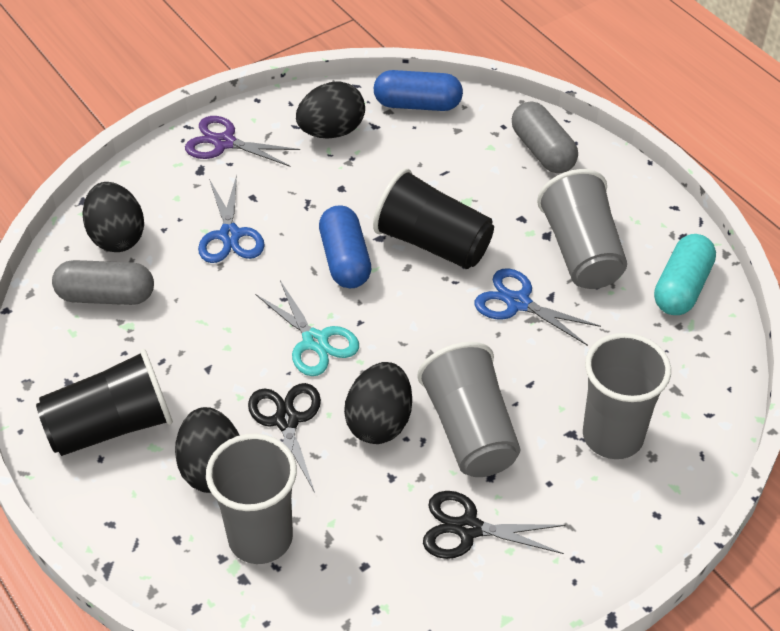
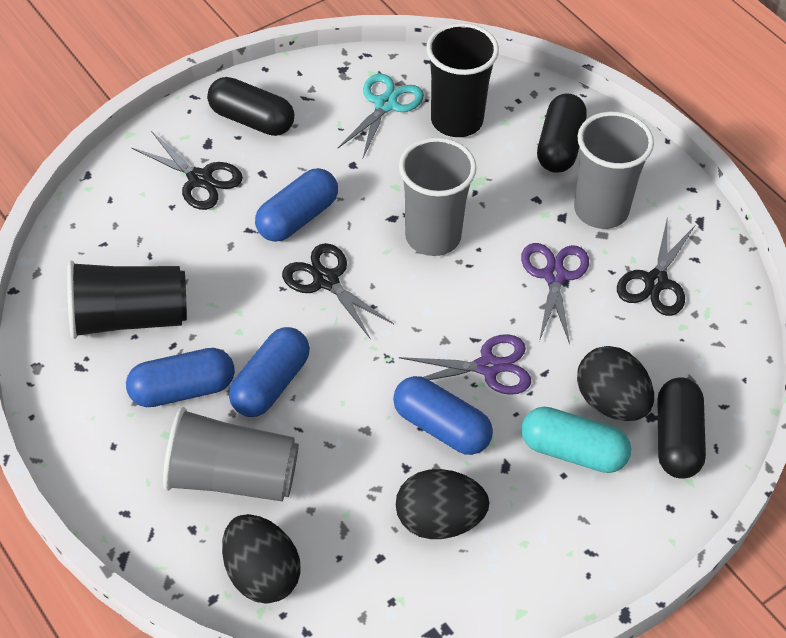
black capsule: none = 0 -> [207,77,294,136] [537,93,587,173] [658,377,706,479] = 3
black egg: [82,182,144,252] [175,407,240,493] [296,81,365,139] [344,362,412,444] = 4 -> [222,514,301,604] [396,469,490,539] [577,346,654,421] = 3
black scissors: [248,383,321,493] [423,491,566,559] = 2 -> [132,131,243,210] [282,243,394,340] [617,220,695,316] = 3
blue capsule: [319,205,371,288] [374,70,463,111] = 2 -> [126,348,235,407] [229,327,310,417] [255,168,338,242] [393,376,493,455] = 4
blue scissors: [198,175,265,263] [474,268,601,346] = 2 -> none = 0
grey capsule: [52,260,154,305] [512,101,578,173] = 2 -> none = 0
grey cup: [206,433,297,564] [417,342,520,477] [537,169,627,289] [583,333,671,459] = 4 -> [163,407,299,501] [399,137,477,256] [574,112,654,229] = 3
purple scissors: [185,116,300,167] = 1 -> [399,334,531,395] [521,243,589,344] = 2

